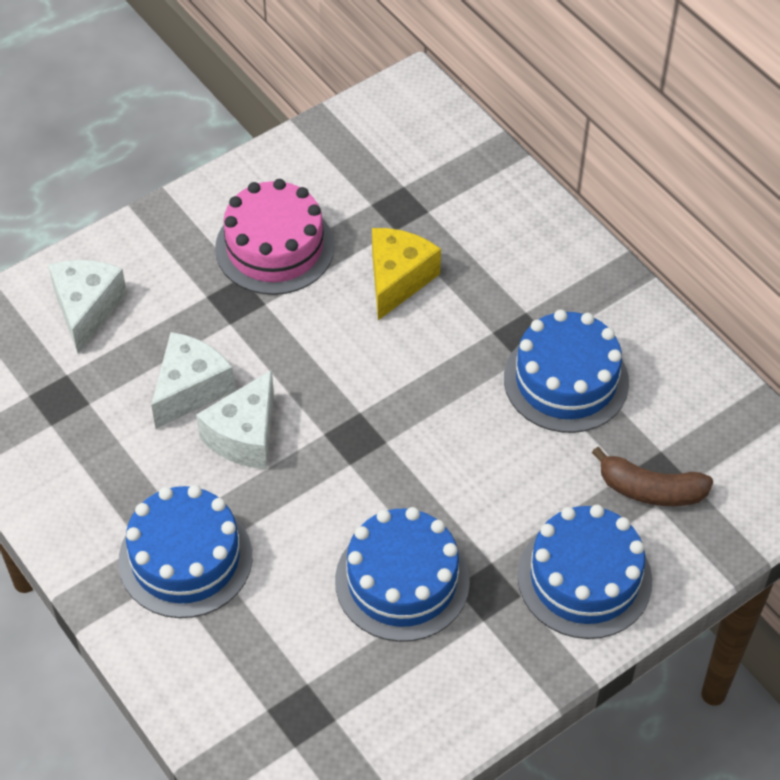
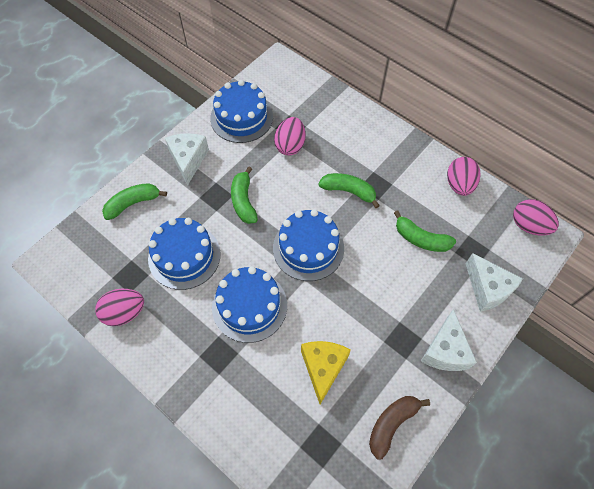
green banana: none = 0 -> [102,183,167,220] [231,167,258,224] [318,173,380,208] [394,210,456,252] = 4
pink cake: [215,179,335,295] = 1 -> none = 0
pink egg: none = 0 -> [95,289,144,326] [274,117,305,156] [447,157,480,196] [513,199,559,236] = 4

